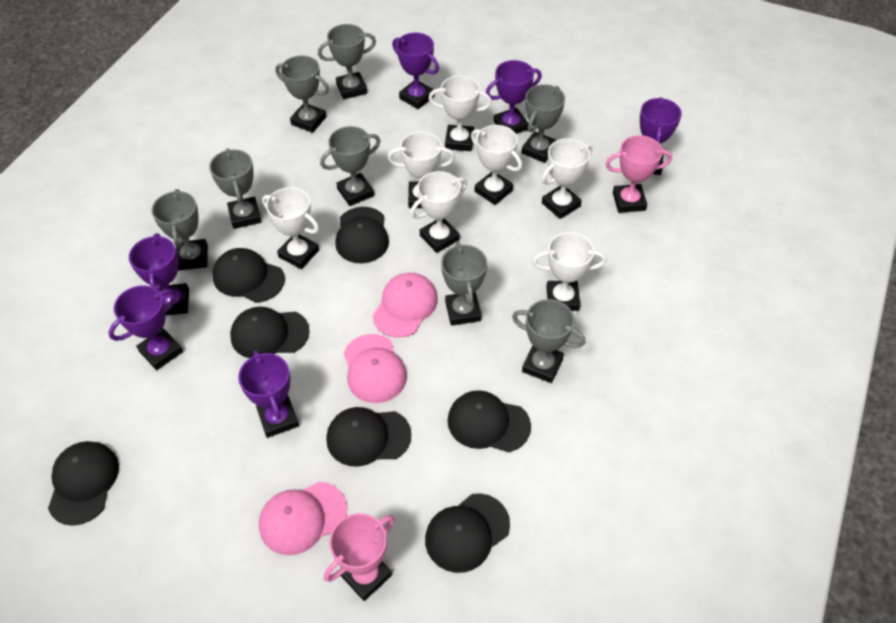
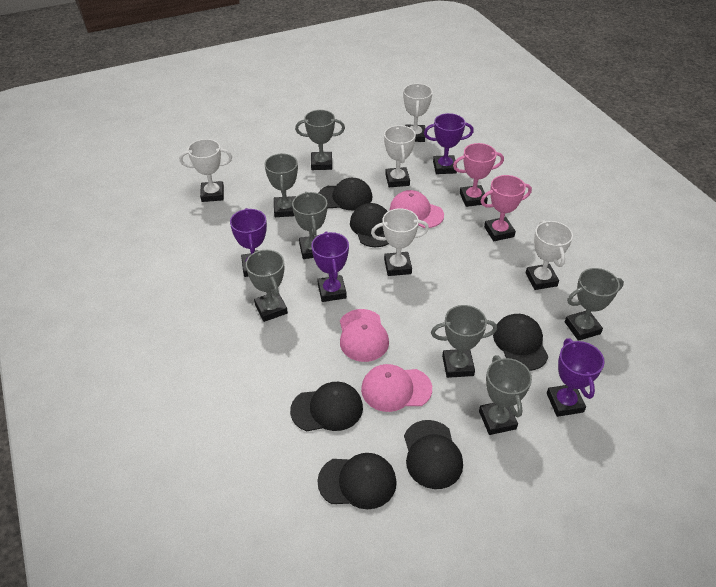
black cap: [48,441,119,526] [212,248,285,303] [230,307,310,358] [326,407,411,467] [335,207,389,263] [425,493,510,573] [447,390,531,452] = 7 -> [290,382,363,431] [317,453,397,509] [319,178,372,210] [350,203,389,247] [404,420,463,489] [493,314,549,371] = 6
grey trophy: [151,189,208,271] [209,149,261,229] [275,56,329,133] [318,24,376,99] [320,126,381,206] [441,242,487,326] [512,299,585,383] [522,84,565,163] = 8 -> [246,250,288,322] [264,153,298,217] [292,192,327,259] [295,110,345,170] [431,305,497,378] [479,355,532,435] [565,268,624,341] = 7
purple trophy: [108,286,183,370] [129,233,189,315] [238,350,299,438] [392,33,439,109] [486,60,542,134] [640,97,682,175] = 6 -> [230,208,267,277] [311,231,349,302] [424,113,474,174] [547,338,605,417] = 4
white trophy: [262,187,319,269] [388,132,455,208] [410,171,467,253] [429,76,492,151] [471,125,522,205] [533,232,606,311] [541,138,592,219] = 7 -> [179,139,232,202] [371,208,429,276] [384,125,416,187] [403,83,433,142] [526,220,573,290] = 5

